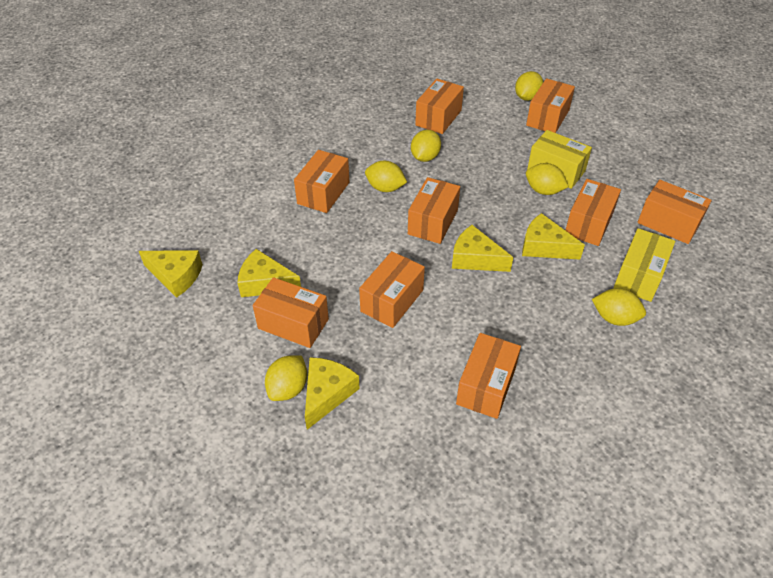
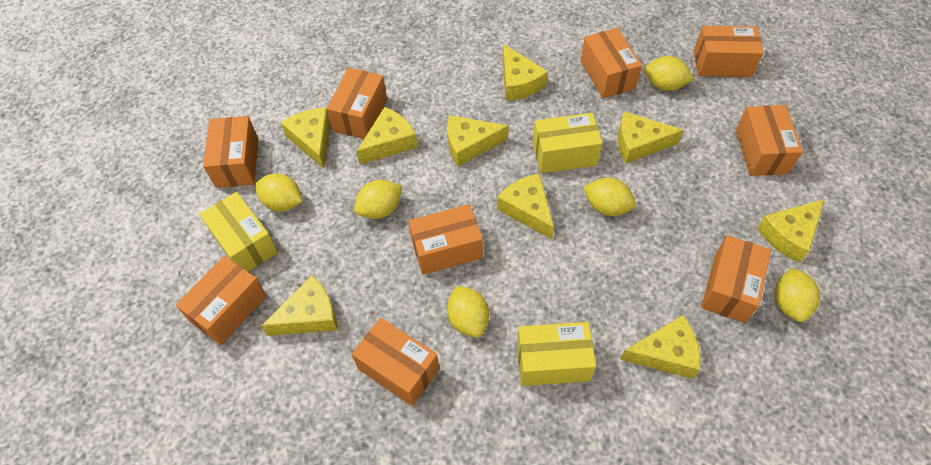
yellow box: [527,130,592,189] [614,228,675,302] = 2 -> [200,192,278,272] [517,322,596,386] [532,113,603,174] = 3
yellow cheese: [139,250,203,298] [237,249,301,297] [305,357,360,430] [452,225,514,272] [522,213,585,260] = 5 -> [261,275,337,336] [280,108,330,169] [356,107,418,164] [447,115,509,166] [497,173,554,239] [503,44,548,101] [618,111,684,164] [620,315,700,379] [757,199,824,263] = 9

